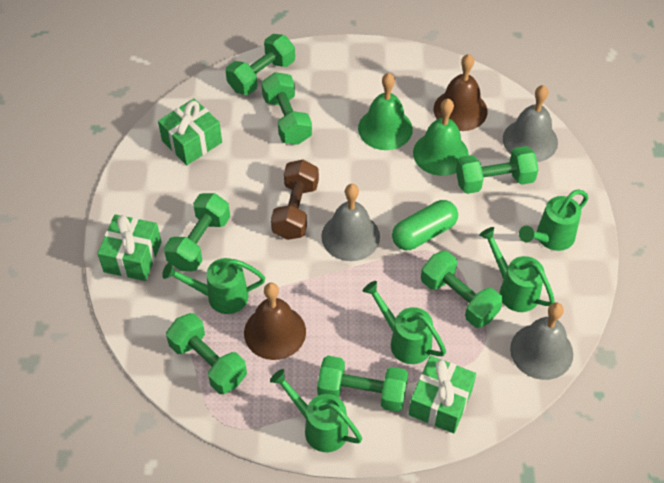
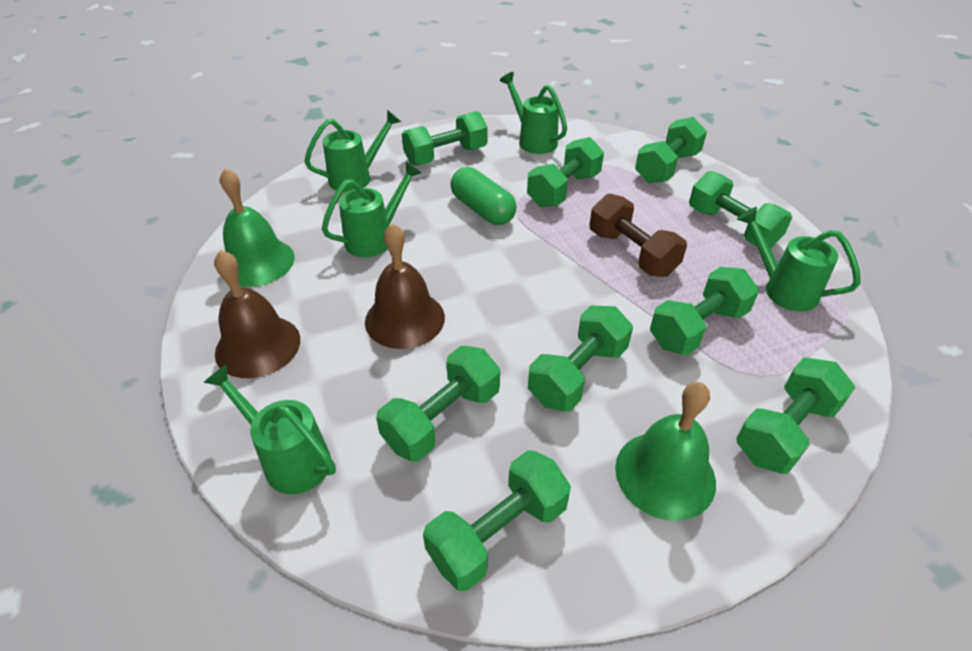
green dumbbell: [164,193,230,271] [166,313,247,394] [226,34,295,95] [261,72,312,145] [317,356,408,412] [421,251,503,328] [456,146,539,194] = 7 -> [376,346,500,461] [402,111,488,166] [423,450,571,591] [527,137,604,207] [528,305,633,412] [635,117,707,183] [650,267,759,355] [689,171,792,248] [736,357,856,474] = 9
green gift: [98,214,162,281] [158,98,222,165] [409,356,476,433] = 3 -> none = 0
grey bell: [321,184,380,261] [503,85,558,162] [510,302,573,380] = 3 -> none = 0

